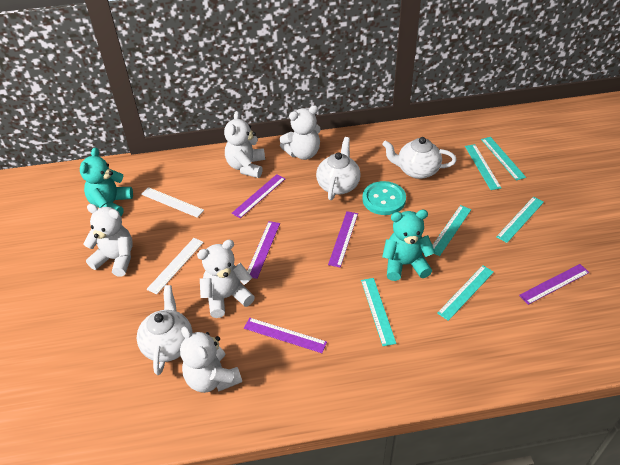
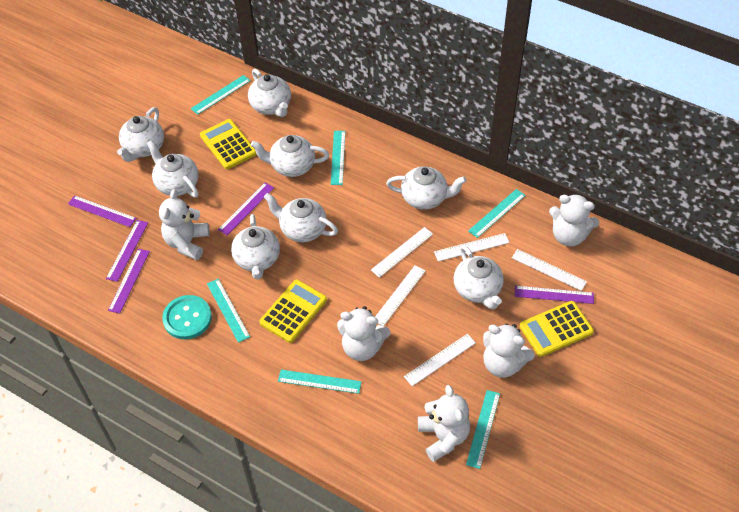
turquoise teddy bear: [80,148,133,216] [382,210,435,281] = 2 -> none = 0
white ruler: [141,187,204,218] [146,238,204,295] = 2 -> [371,227,433,278] [375,265,425,326] [404,334,476,386] [434,233,510,262] [512,249,587,291] = 5
white teapot: [137,285,193,375] [316,137,361,200] [382,137,457,179] = 3 -> [117,107,164,162] [147,140,199,198] [231,214,280,280] [248,69,291,117] [250,135,329,177] [264,193,338,242] [386,167,467,210] [454,245,504,310] = 8
yellow calculator: none = 0 -> [200,119,257,169] [259,280,327,343] [520,301,594,357] = 3

